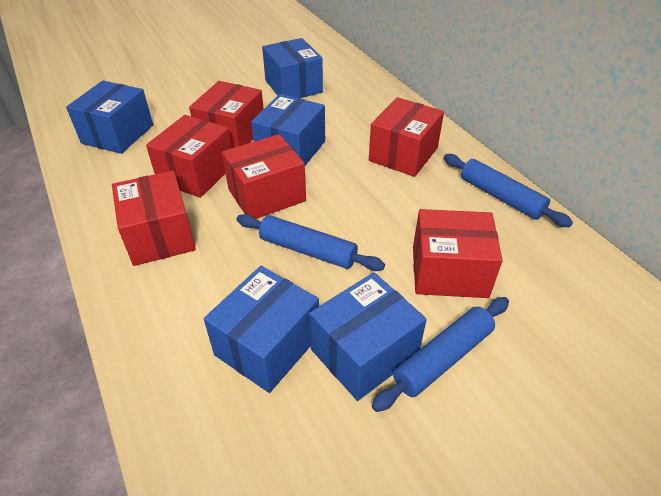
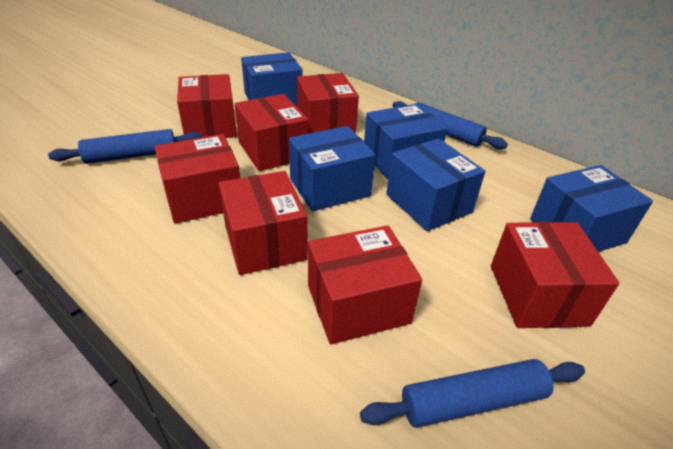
red box: [112,171,196,266] [146,115,232,198] [189,81,264,148] [222,134,306,219] [369,97,444,177] [413,209,503,298] = 6 -> [154,134,240,224] [177,74,237,138] [219,171,307,275] [235,94,308,171] [297,73,359,134] [308,225,422,344] [491,222,619,328] = 7

